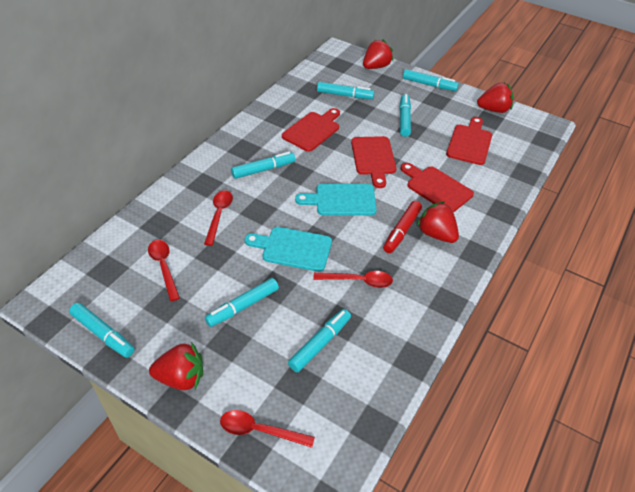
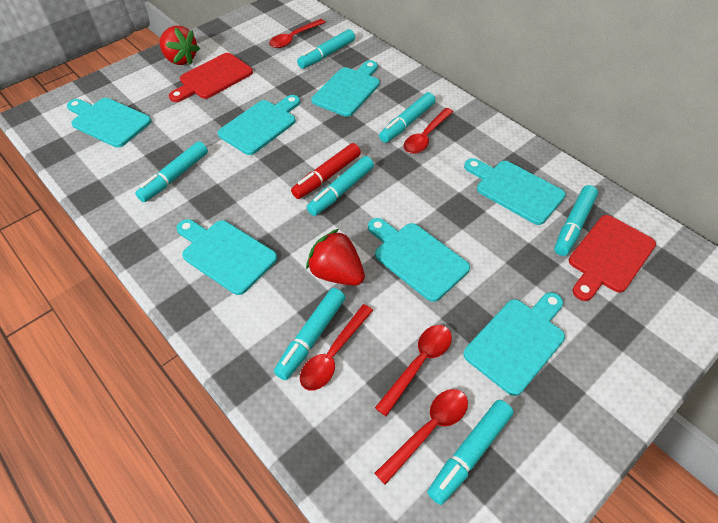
red cutting board: [282,108,340,152] [351,136,396,188] [401,163,474,213] [446,117,492,165] = 4 -> [169,53,253,102] [569,215,656,301] = 2
red spoon: [148,240,180,301] [204,190,233,246] [220,410,315,448] [313,271,393,288] = 4 -> [269,19,326,48] [300,304,373,391] [374,389,468,485] [375,325,452,416] [404,108,453,154] = 5
red strawberry: [149,342,203,390] [363,39,393,69] [417,201,459,243] [477,82,513,113] = 4 -> [160,25,200,65] [306,229,365,286] = 2
turquoise cutting board: [245,227,332,272] [295,184,377,216] = 2 -> [67,98,152,148] [176,219,277,295] [218,95,300,155] [311,60,380,117] [368,218,470,302] [463,292,565,396] [464,158,566,225] = 7

